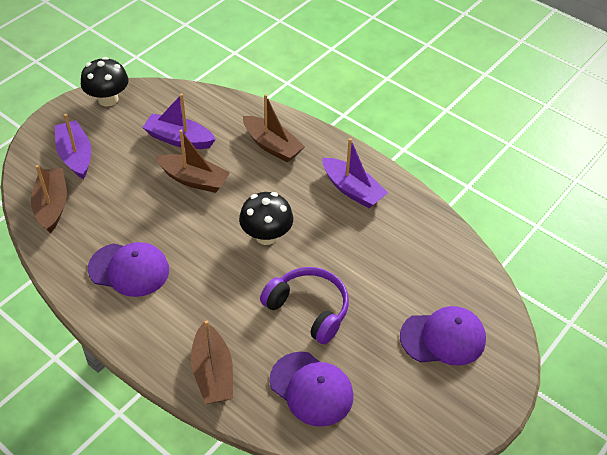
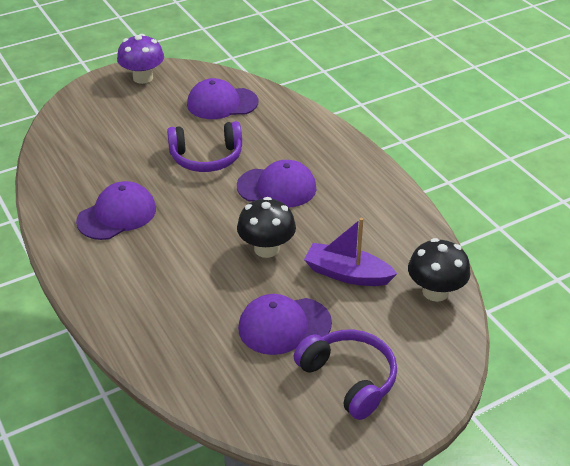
brown boat: [31,165,67,233] [156,130,230,193] [191,320,233,404] [243,94,305,163] = 4 -> none = 0
purple boat: [55,114,91,179] [142,94,216,149] [322,138,388,208] = 3 -> [304,218,397,286] = 1
purple cap: [88,242,169,297] [270,352,353,427] [400,306,486,366] = 3 -> [76,181,156,240] [187,78,259,119] [237,160,316,207] [238,294,332,355] = 4
purple headphones: [260,267,349,344] = 1 -> [167,121,242,172] [294,329,397,420] = 2
purple mushroom: none = 0 -> [117,34,164,84] = 1

